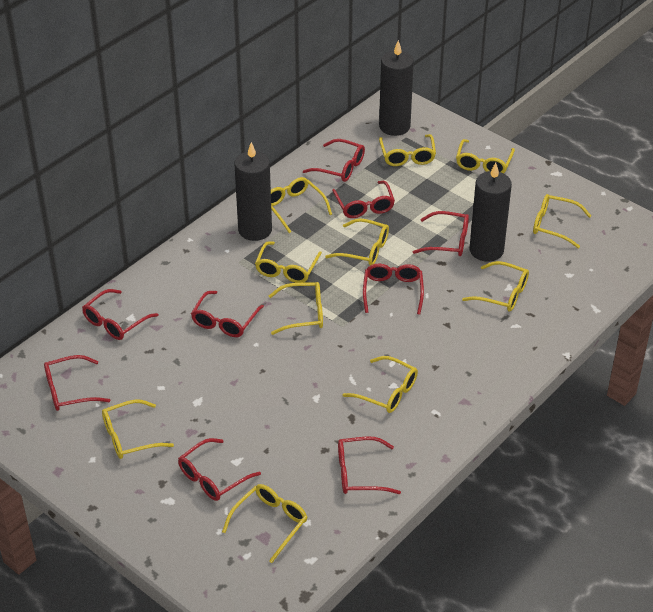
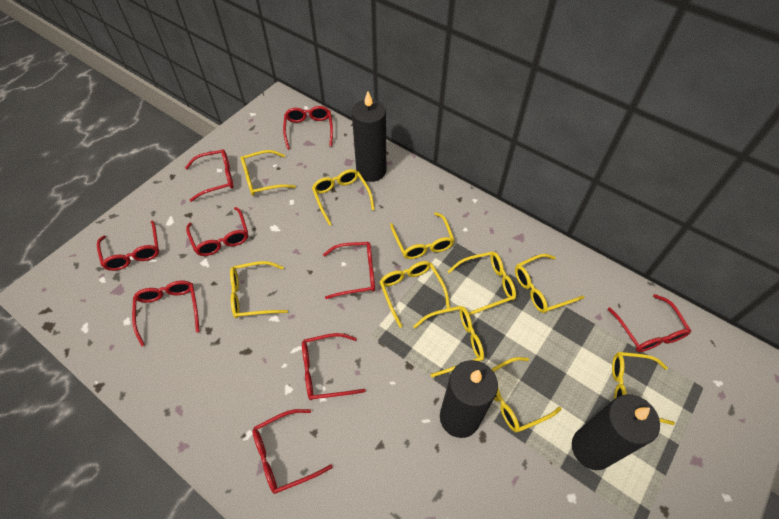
yellow glasses: [102,399,174,459] [222,484,308,563] [255,241,322,283] [269,282,323,335] [271,177,332,233] [325,218,389,265] [342,356,418,413] [379,134,436,166] [456,139,515,173] [462,261,529,312] [533,194,591,248] = 11 -> [230,261,288,318] [241,150,296,196] [312,169,375,226] [380,261,450,328] [390,212,454,259] [413,306,484,377] [447,252,516,316] [492,357,562,432] [515,254,584,313] [612,352,675,425] = 10

